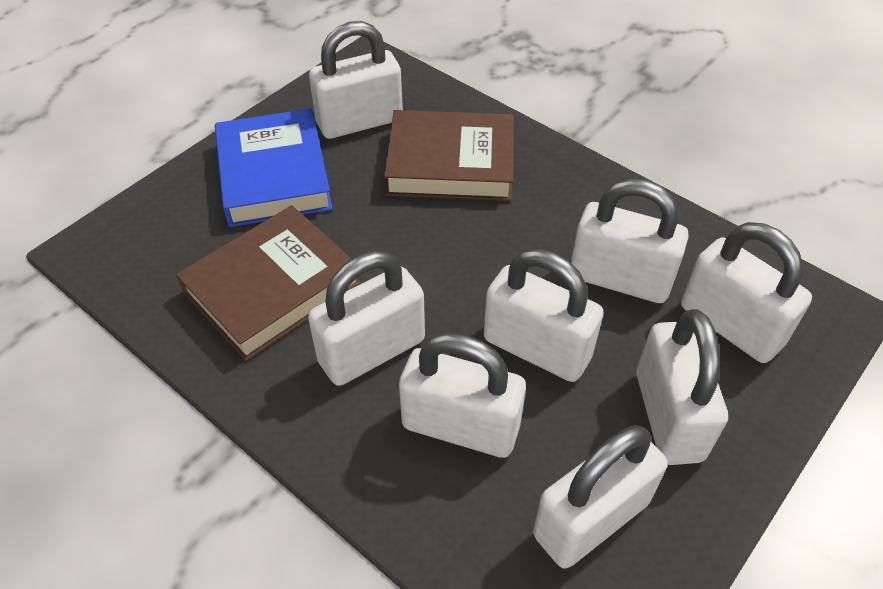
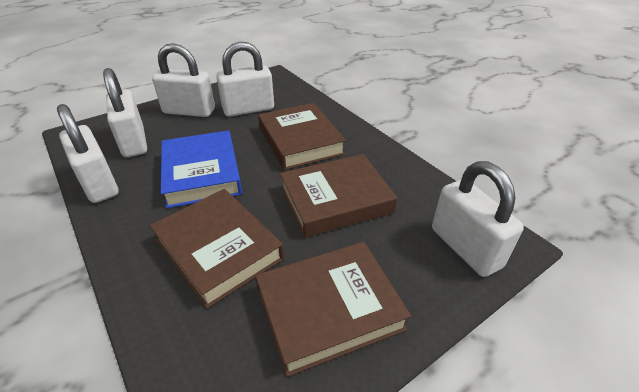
brown book: [176,205,361,361] [384,110,514,201] = 2 -> [150,189,284,309] [255,242,411,377] [258,103,346,170] [280,154,397,238] = 4
white padlock: [308,251,425,386] [309,21,403,139] [399,333,526,458] [484,249,604,382] [533,425,668,569] [571,179,689,303] [636,309,728,465] [681,222,812,363] = 8 -> [57,104,119,203] [103,68,147,157] [152,43,215,117] [217,42,274,117] [432,161,524,277] = 5

